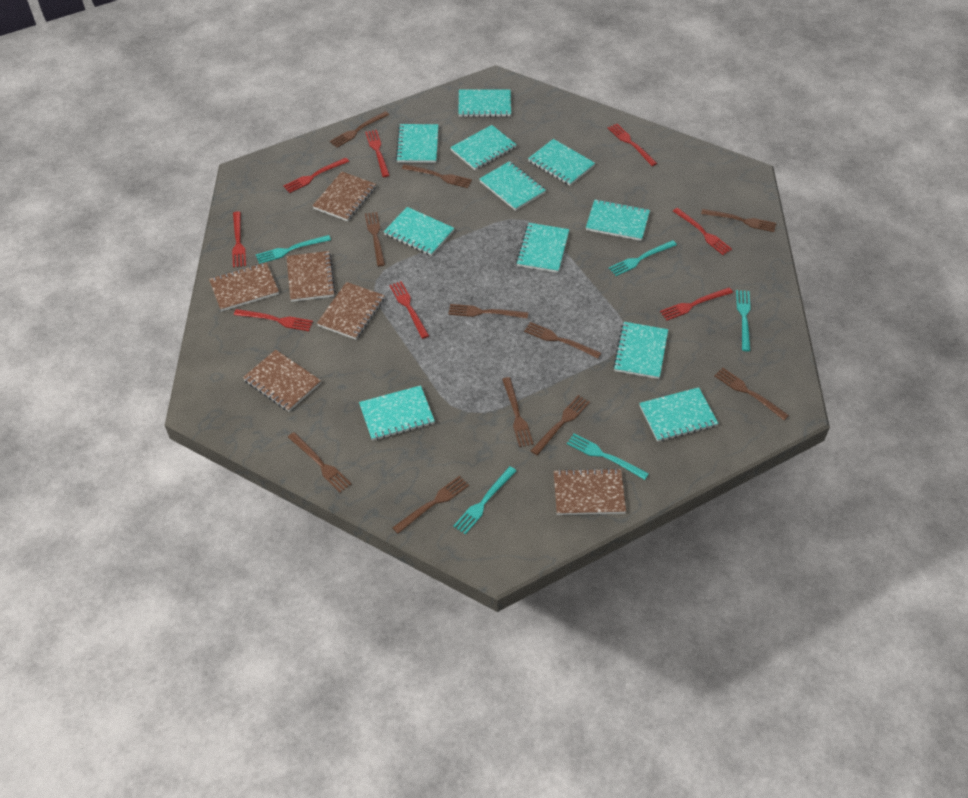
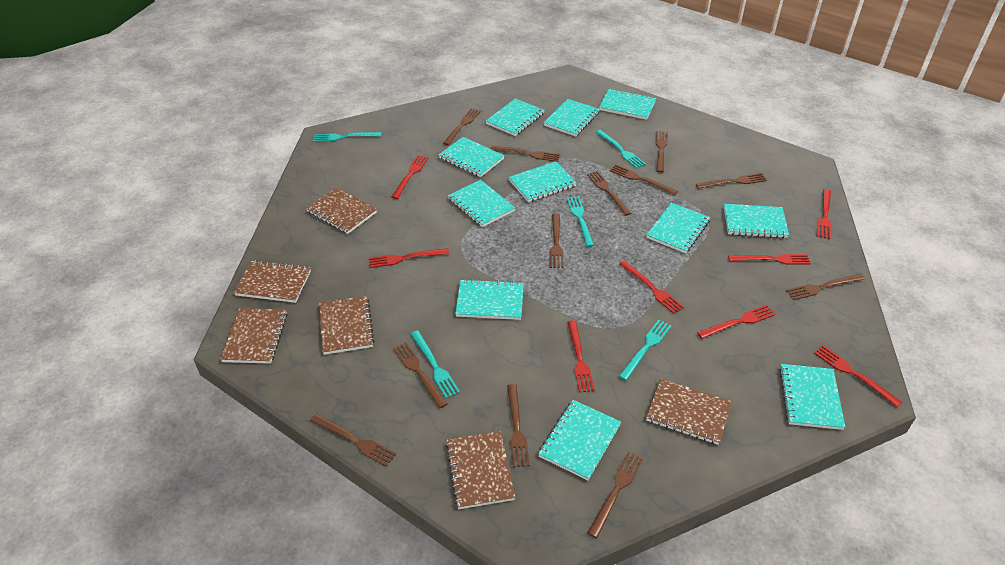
brown fork: [288,432,351,493] [330,111,389,148] [365,212,385,266] [392,476,469,534] [402,164,472,188] [448,304,528,319] [502,377,534,447] [524,322,601,358] [531,395,590,455] [701,209,776,232] [714,368,789,420] = 11 -> [310,414,396,467] [393,342,447,408] [443,109,481,145] [491,146,560,162] [507,384,530,467] [550,213,563,268] [587,171,632,216] [587,452,643,538] [610,165,678,195] [656,131,668,173] [696,173,767,189] [786,274,865,300] = 12

